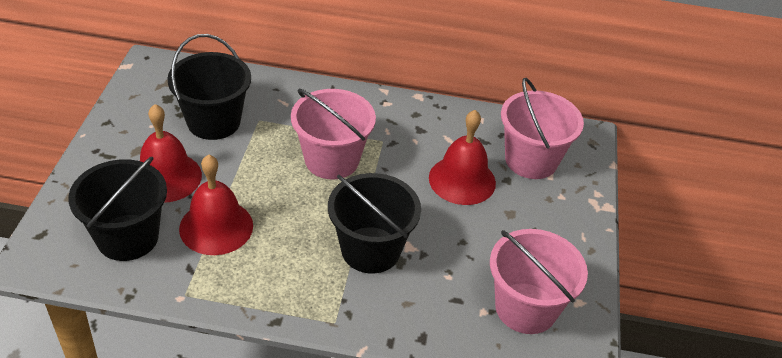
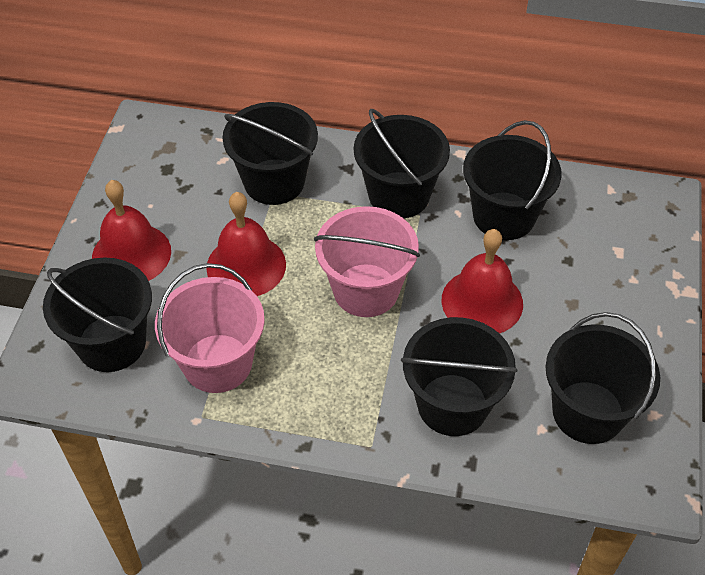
black bucket: [68,157,167,261] [167,34,251,140] [328,173,421,273] = 3 -> [43,258,152,372] [223,102,318,205] [354,109,450,218] [401,317,517,436] [463,120,562,240] [545,312,660,444] = 6
pink bucket: [291,89,376,180] [490,229,588,334] [501,78,584,179] = 3 -> [155,263,265,393] [314,206,420,317] = 2

